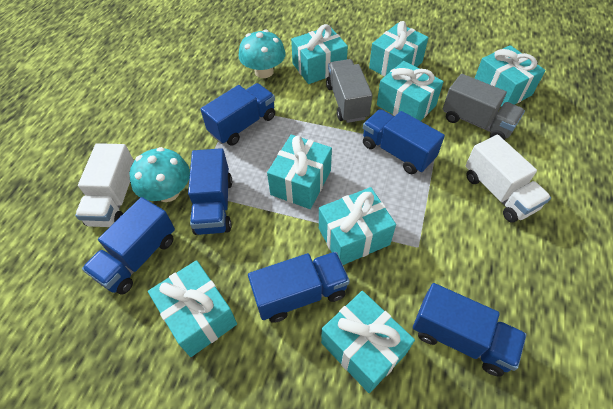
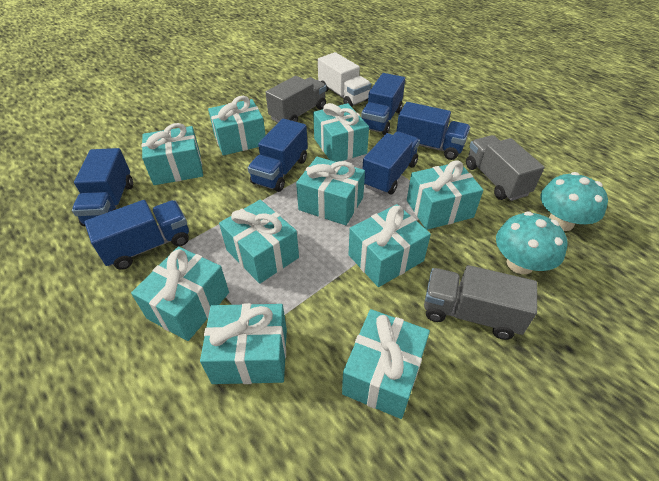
grey truck: [326,59,372,123] [443,74,525,140] = 2 -> [266,76,326,122] [424,265,537,340] [466,135,544,201] = 3
turquoise gift: [148,260,237,357] [267,135,332,209] [291,24,348,84] [319,187,396,265] [321,291,415,393] [369,21,429,77] [377,61,444,121] [475,45,546,107] = 8 -> [131,247,229,341] [142,123,203,185] [200,303,287,384] [208,96,266,156] [219,200,299,284] [296,157,365,225] [313,103,369,162] [342,309,430,419] [349,204,431,287] [407,160,483,230] = 10
white truck: [75,143,134,227] [465,135,551,223] = 2 -> [318,52,371,107] = 1

